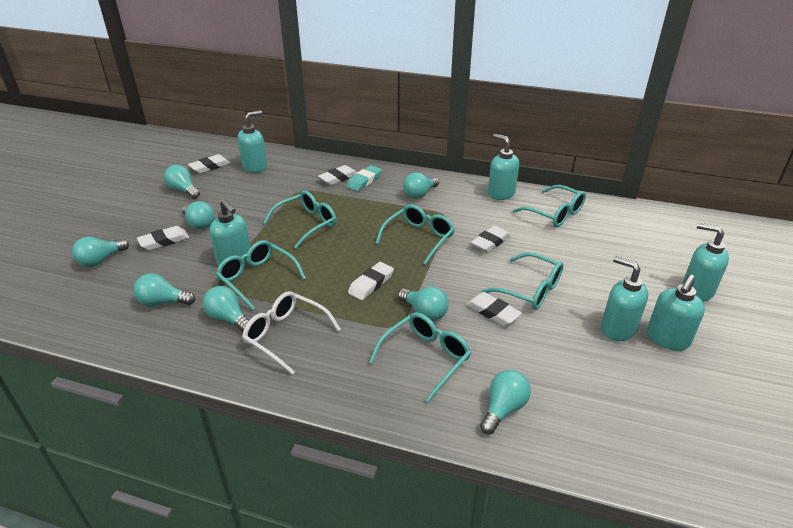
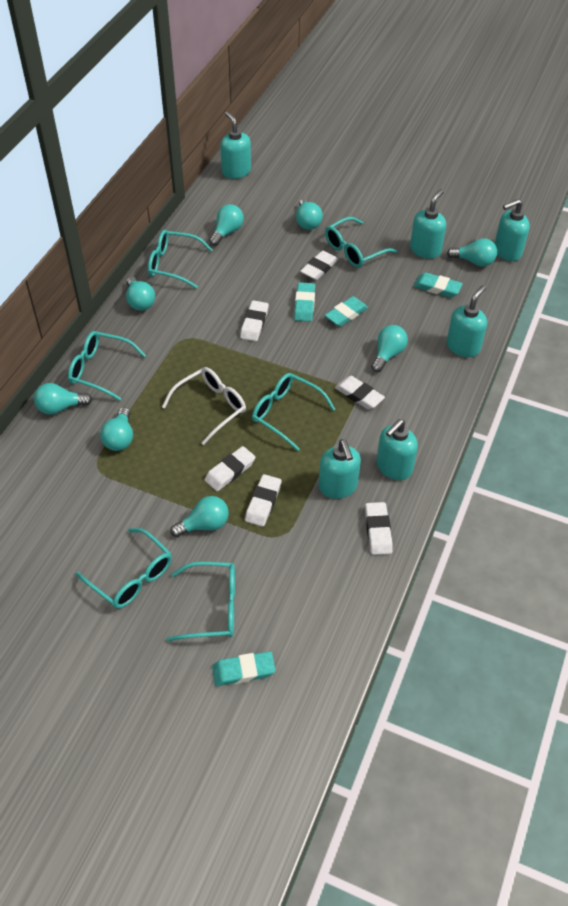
turquoise eraser: [346,165,382,191] = 1 -> [212,651,276,686] [294,282,315,322] [325,296,368,327] [414,273,463,297] = 4

